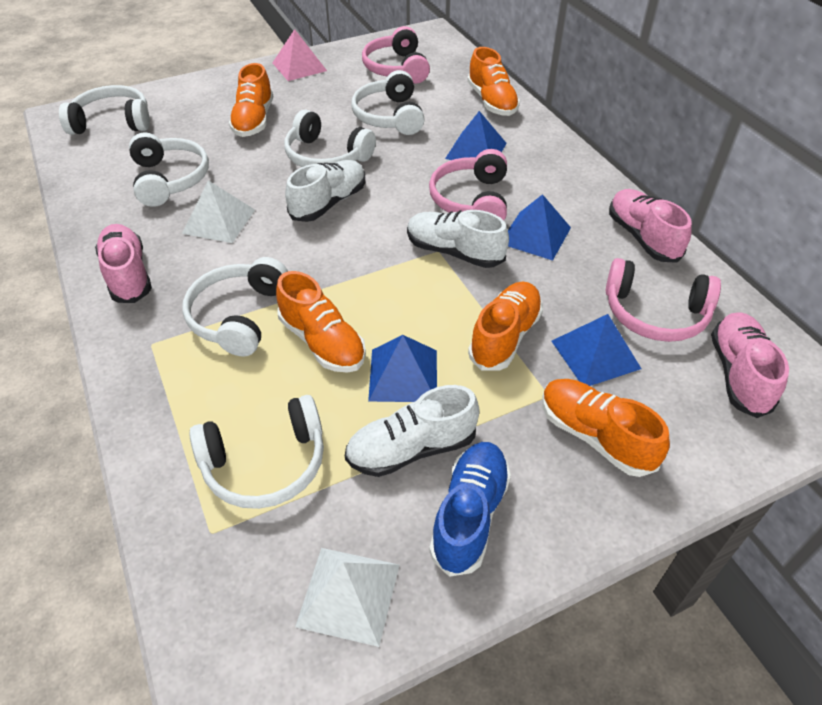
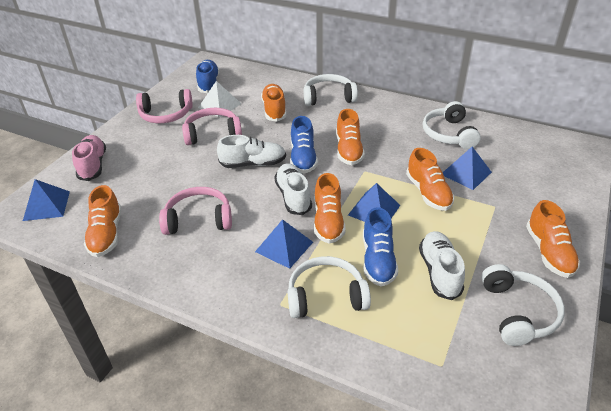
blue shoe: [429,442,511,577] = 1 -> [196,60,219,93] [290,116,318,174] [363,207,398,286] = 3
orange shoe: [229,63,273,137] [276,271,366,373] [467,47,520,116] [468,281,543,371] [542,379,670,477] = 5 -> [84,185,122,257] [261,84,286,122] [314,173,346,244] [336,109,365,165] [406,148,454,211] [526,200,580,278] = 6
pink pyramid: [273,29,327,81] = 1 -> none = 0
pink shoe: [95,224,152,303] [609,189,692,263] [711,312,789,418] = 3 -> [72,135,106,181] = 1
white headphones: [59,85,150,135] [129,132,209,207] [182,257,288,357] [189,395,324,509] [284,110,376,167] [351,70,425,135] = 6 -> [288,256,371,318] [304,74,358,106] [423,101,481,149] [481,264,565,346] = 4
white pyramid: [182,180,255,243] [295,548,400,647] = 2 -> [198,81,242,118] = 1

